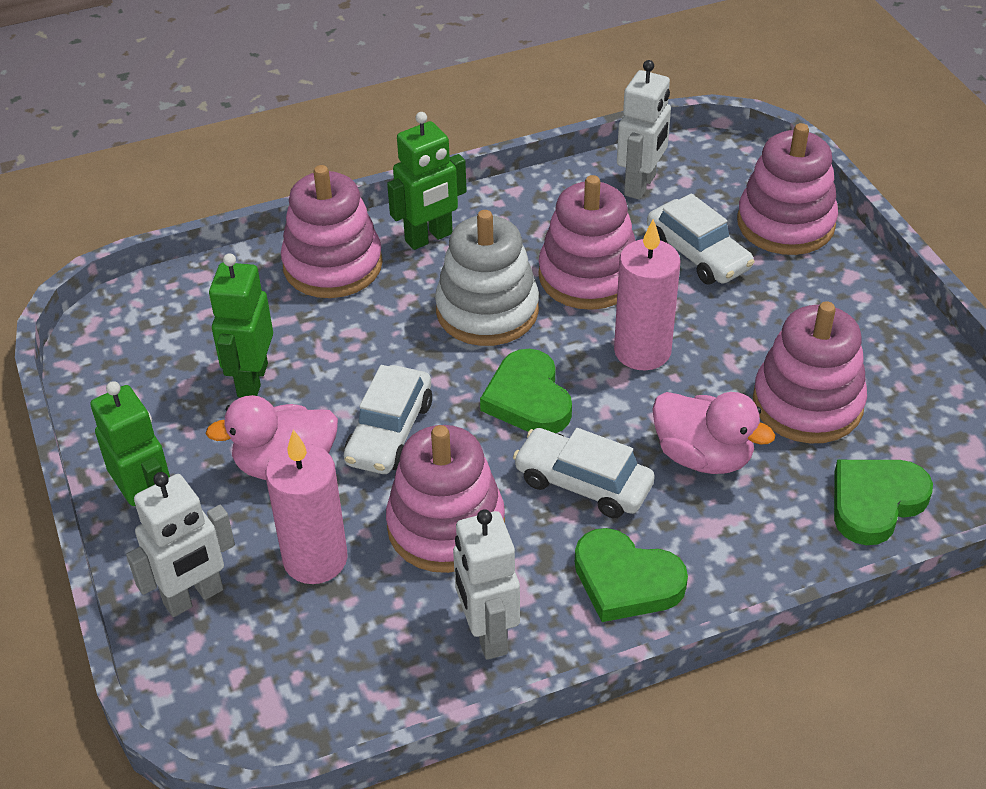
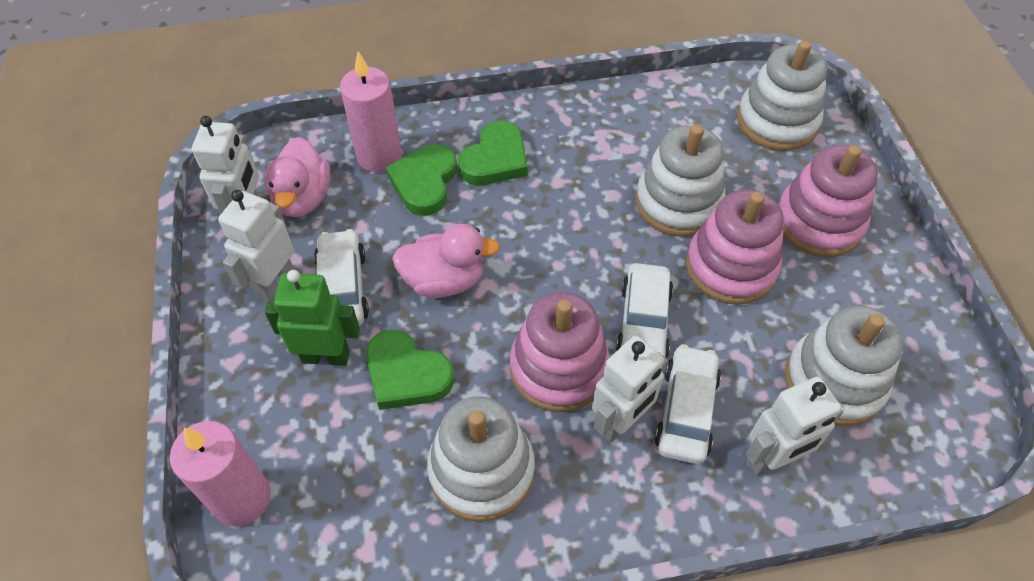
green robot: [90,381,170,507] [209,253,273,397] [387,112,467,250] = 3 -> [265,270,360,366] = 1
pink stacking toy: [281,165,383,298] [386,425,505,573] [538,175,636,310] [737,123,838,255] [753,301,867,443] = 5 -> [510,292,610,412] [686,190,784,305] [778,145,878,257] = 3
white robot: [126,472,235,617] [453,509,520,660] [617,60,671,200] = 3 -> [192,116,259,213] [218,190,294,302] [592,335,668,443] [746,376,843,475] = 4
white stacking toy: [435,210,539,346] = 1 -> [427,397,535,522] [635,124,726,236] [737,41,827,151] [785,306,903,426] = 4

